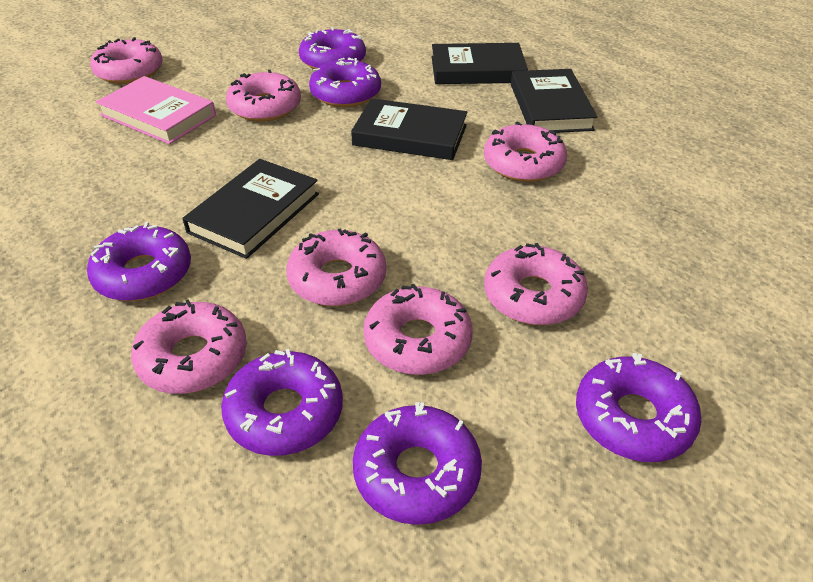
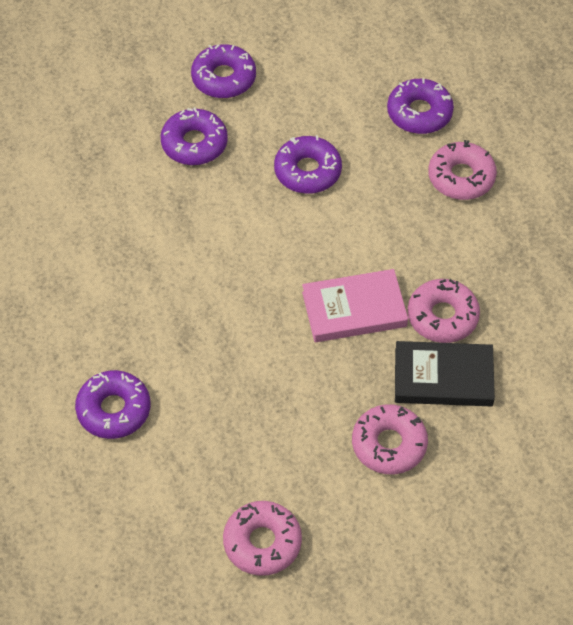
black book: [182,159,319,259] [351,98,468,160] [432,43,528,84] [511,69,597,133] = 4 -> [395,341,495,406] = 1
pink donut: [90,37,162,84] [131,299,247,394] [226,70,301,122] [286,228,386,306] [363,284,472,375] [484,121,567,182] [484,243,588,325] = 7 -> [223,501,302,576] [352,404,428,474] [408,279,480,343] [428,140,497,200] = 4
purple donut: [87,222,191,301] [221,349,343,456] [299,27,366,69] [309,58,381,107] [353,402,482,525] [576,353,702,462] = 6 -> [75,370,150,439] [161,107,228,165] [191,44,256,98] [274,135,342,194] [387,78,454,134] = 5

